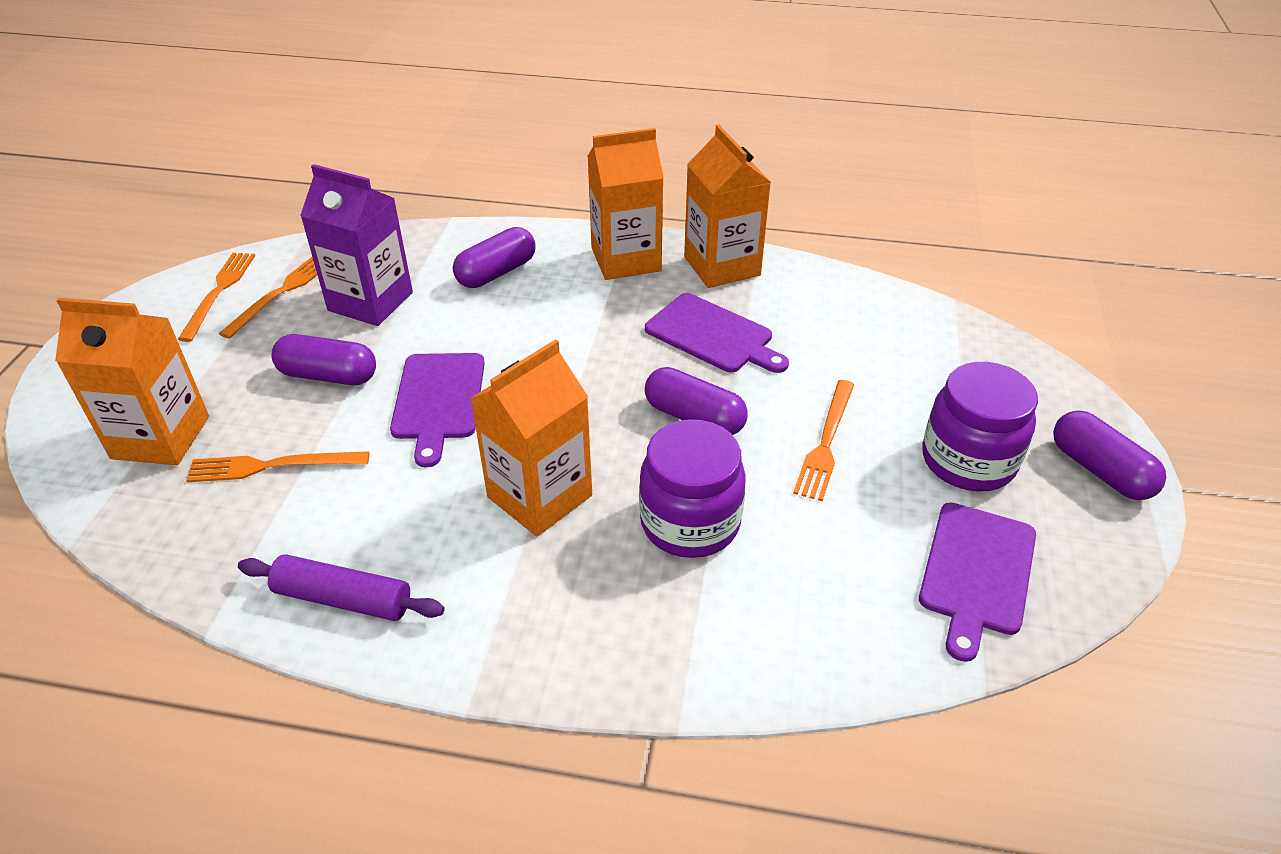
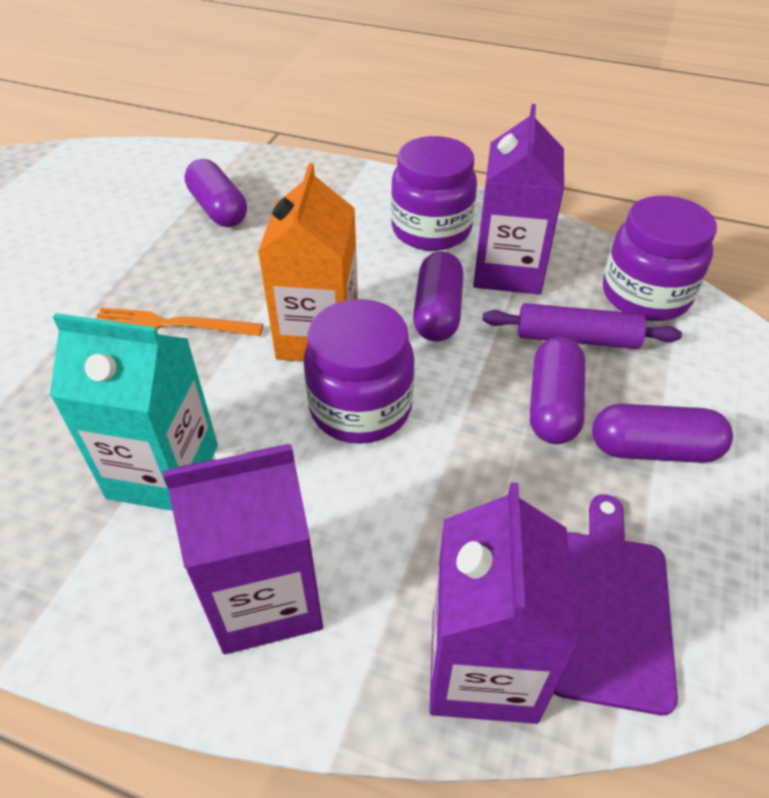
orange carton: [55,298,209,465] [470,339,592,536] [588,128,664,280] [684,125,771,288] = 4 -> [258,163,358,362] = 1
orange fork: [178,253,255,342] [186,451,369,482] [219,257,317,339] [793,380,854,501] = 4 -> [95,308,263,336] = 1
purple carton: [300,164,413,326] = 1 -> [163,444,323,654] [430,482,579,724] [473,104,564,295] = 3
purple cutting board: [390,353,485,467] [645,293,789,373] [919,502,1036,662] = 3 -> [554,494,678,715] = 1
purple jar: [639,419,746,558] [922,362,1038,491] = 2 -> [304,299,415,444] [391,136,477,251] [603,196,717,321] = 3
turquoise carton: none = 0 -> [50,313,218,511] = 1

